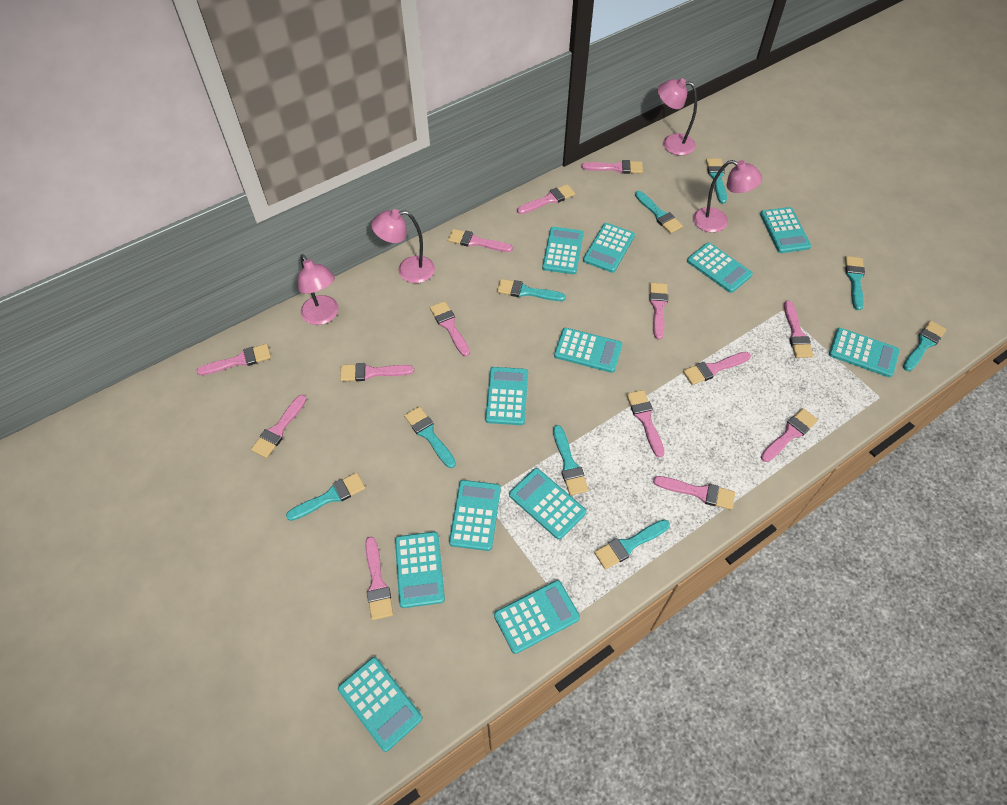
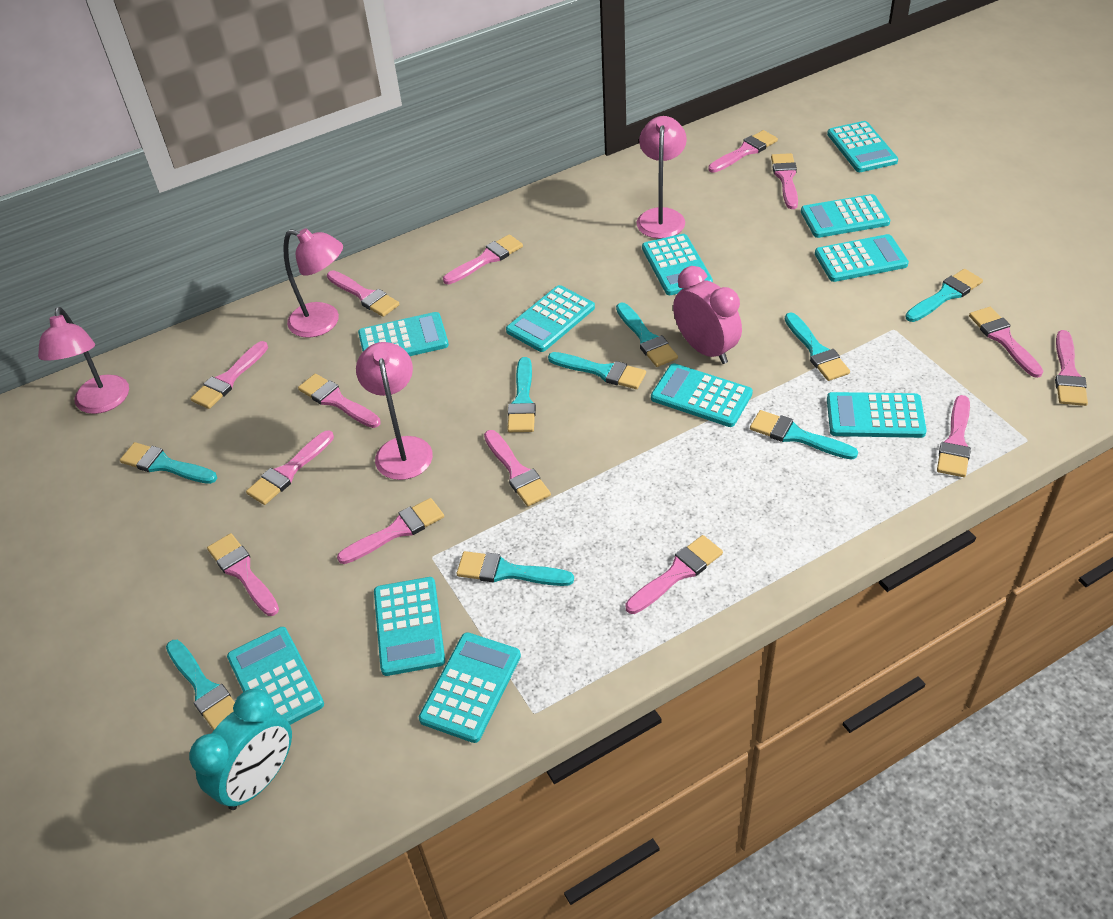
pink clock: none = 0 -> [673,266,742,364] = 1
turquoise calculator: [338,657,422,752] [395,532,445,608] [449,480,501,551] [485,367,528,425] [494,580,580,654] [509,468,586,540] [542,227,584,274] [554,328,622,373] [583,223,635,273] [687,242,753,293] [760,207,811,253] [829,328,900,377] = 12 -> [227,627,324,725] [358,312,449,356] [374,577,445,676] [419,632,521,743] [506,285,595,352] [642,234,713,295] [651,363,753,427] [801,194,890,238] [815,234,909,282] [827,121,898,172] [827,392,927,438] = 11
turquoise clock: none = 0 -> [189,689,292,810] = 1

